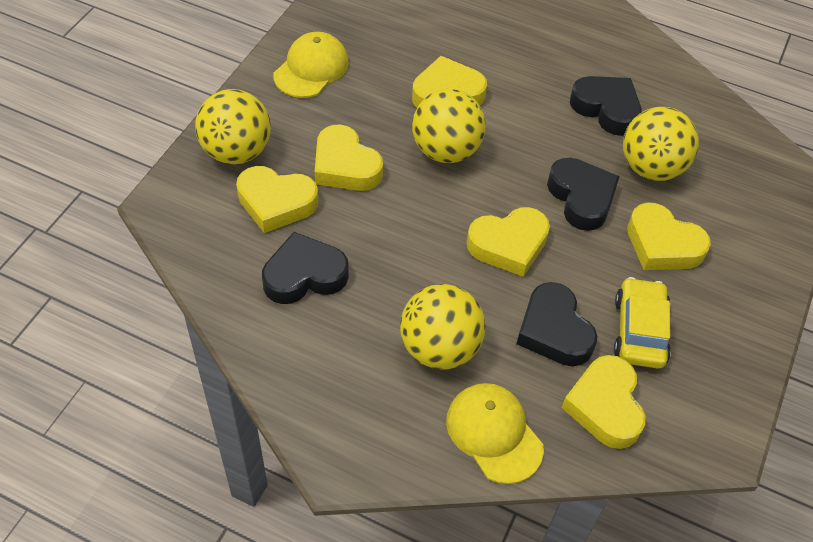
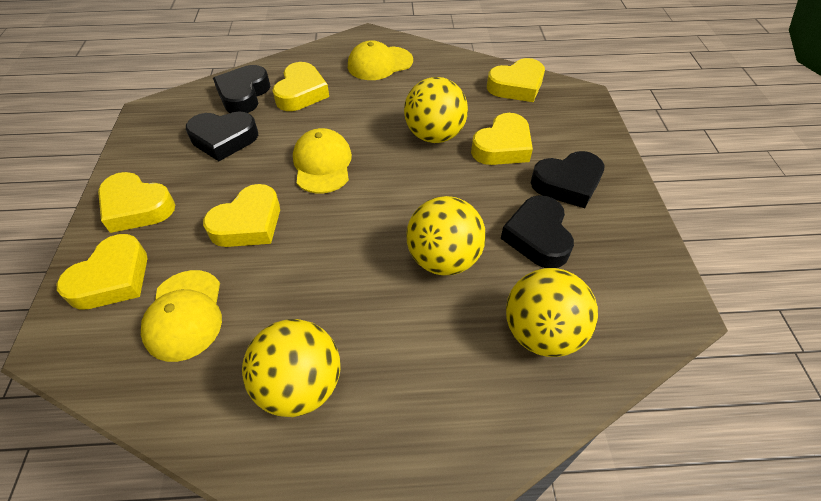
yellow cap: [273,32,349,98] [446,383,544,484] = 2 -> [141,270,222,362] [293,128,352,194] [348,40,413,80] = 3
yellow car: [614,277,671,368] = 1 -> none = 0

